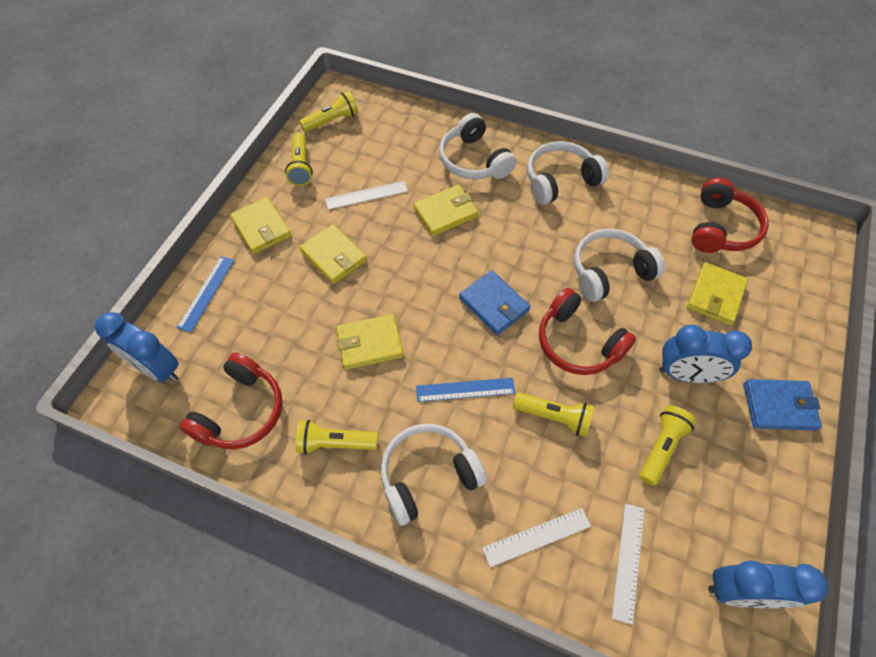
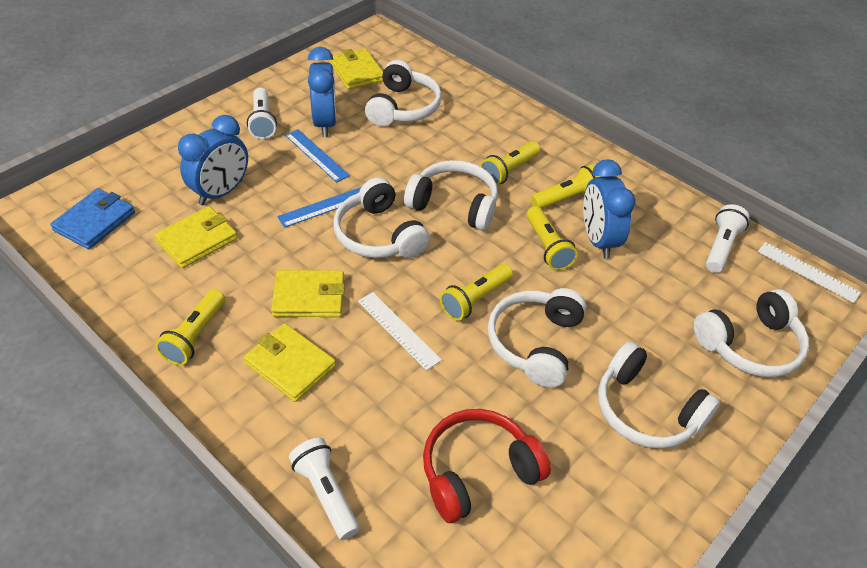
blue wallet: [459,270,530,335] [743,379,822,431] = 2 -> [50,188,135,249] = 1
red headphones: [179,352,282,449] [539,288,636,375] [691,178,769,253] = 3 -> [423,409,551,523] = 1
white flashlight: none = 0 -> [247,88,277,139] [289,438,359,540] [706,204,750,273] = 3
white headphones: [381,424,487,526] [439,113,516,180] [527,141,609,205] [574,229,665,302] = 4 -> [333,177,430,258] [365,60,442,127] [404,160,498,231] [488,288,587,388] [598,341,720,448] [694,289,809,377] = 6
white ruler: [325,181,408,210] [482,508,591,567] [612,504,645,625] = 3 -> [358,292,442,371] [758,242,861,303] = 2
yellow wallet: [230,197,291,254] [300,224,367,284] [336,314,404,370] [413,185,478,236] [687,262,748,325] = 5 -> [154,206,237,268] [244,323,336,402] [271,270,345,317] [330,48,383,90] = 4

